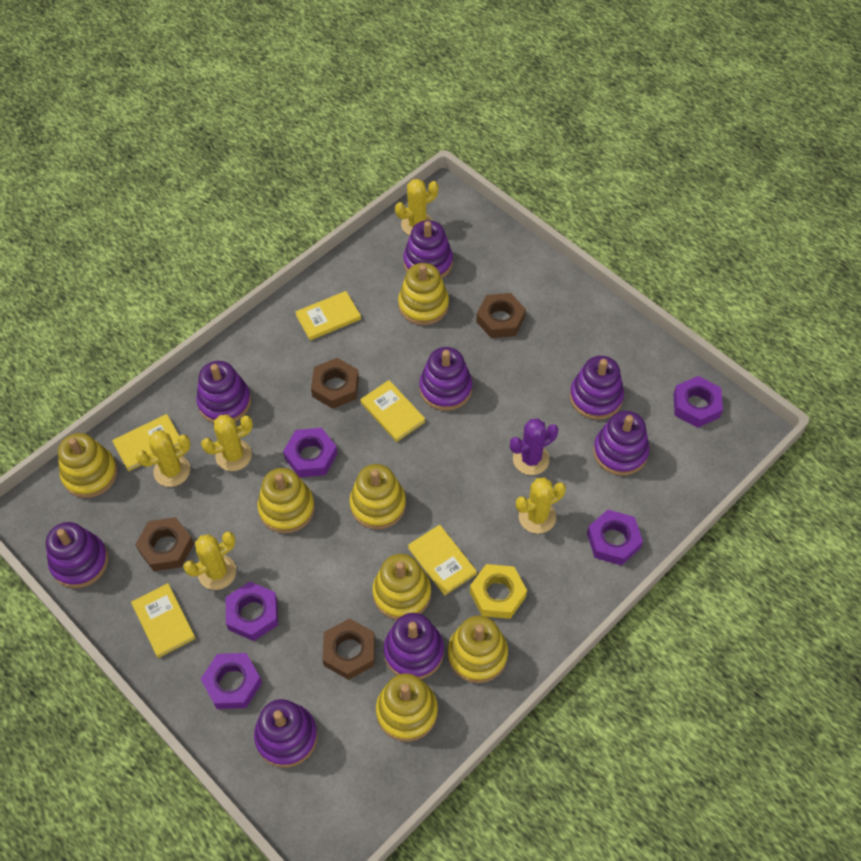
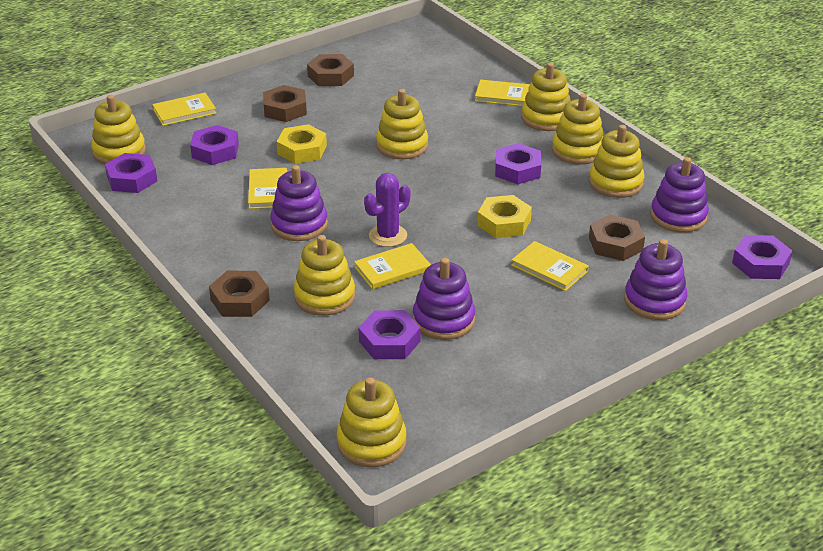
purple stacking toy: [46,522,108,588] [196,361,251,423] [254,699,318,768] [384,613,444,679] [403,220,453,278] [419,347,472,411] [570,356,624,420] [593,411,649,475] = 8 -> [270,165,328,241] [413,258,475,340] [624,239,687,320] [650,157,709,233] = 4
yellow cactus: [135,430,190,487] [183,532,236,590] [201,415,253,471] [395,179,438,235] [516,477,566,534] = 5 -> none = 0
yellow nut: [470,564,527,619] = 1 -> [277,124,327,164] [477,195,532,238] = 2

